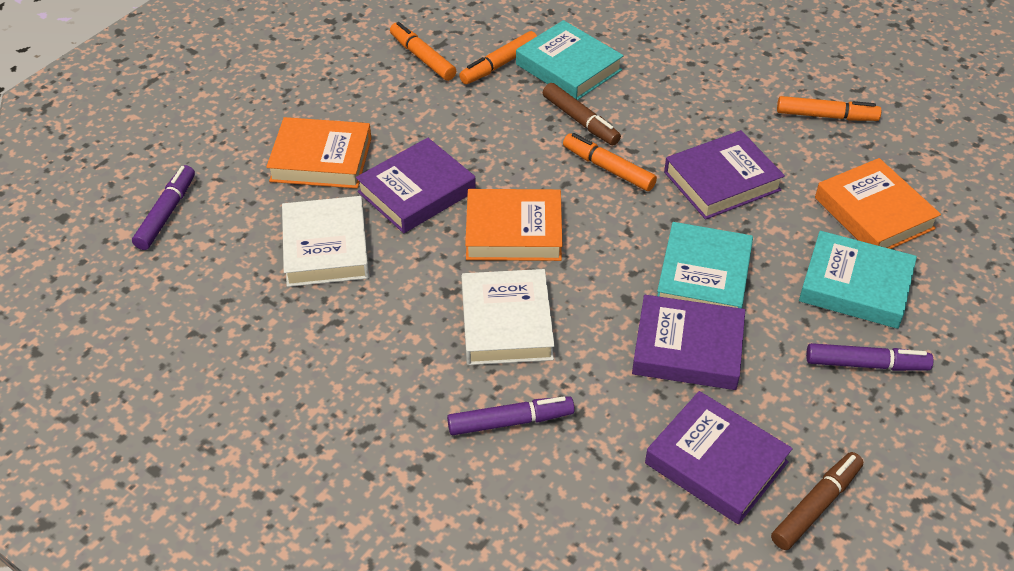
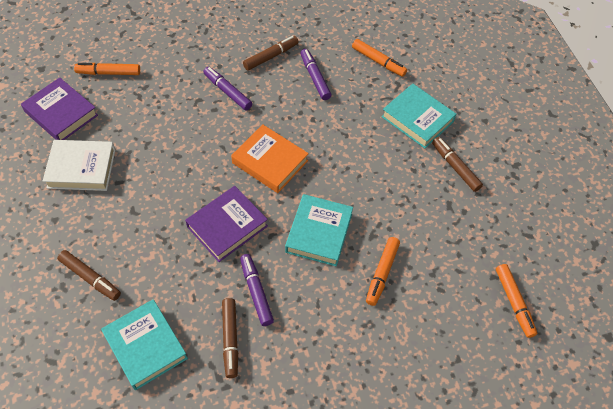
brown marker: [543,83,621,145] [771,452,863,550] = 2 -> [57,250,121,301] [222,298,238,378] [243,36,299,71] [432,137,483,192] = 4
orange book: [266,117,372,188] [465,189,562,261] [815,158,941,249] = 3 -> [231,124,309,193] = 1
purple book: [356,138,476,233] [632,295,745,390] [645,391,793,524] [664,130,785,220] = 4 -> [21,78,98,140] [185,186,268,262] = 2
white book: [282,196,369,287] [461,269,555,365] = 2 -> [43,140,116,191] = 1

